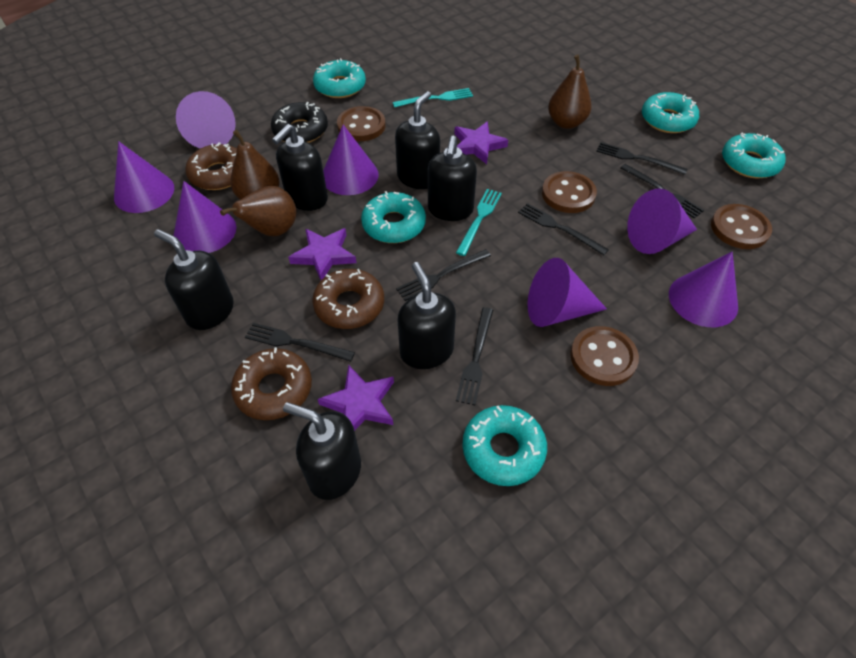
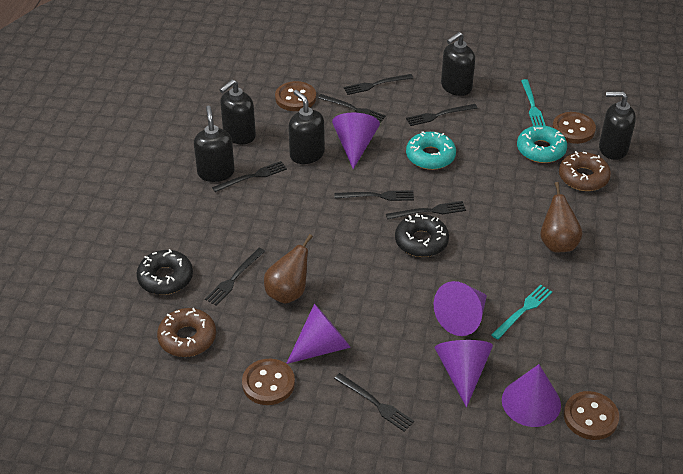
black donut: [271,102,328,143] = 1 -> [137,249,193,295] [395,214,449,257] = 2
black fork: [245,323,355,362] [396,249,491,301] [456,307,493,405] [518,203,609,255] [596,142,687,175] [620,164,704,219] = 6 -> [205,248,265,306] [212,161,287,192] [318,94,386,123] [334,190,414,201] [334,373,414,432] [344,74,413,95] [386,201,466,220] [406,104,477,126] = 8
black soap dispenser: [154,229,234,330] [272,124,328,211] [283,402,361,500] [395,91,440,189] [398,262,456,369] [428,136,477,221] = 6 -> [194,106,235,182] [220,79,256,144] [288,90,325,164] [441,32,475,96] [599,91,636,160] = 5
brown donut: [185,142,237,190] [231,347,312,420] [312,269,384,329] = 3 -> [157,308,216,357] [559,151,611,191] = 2
brown pear: [220,186,297,236] [230,130,280,200] [548,55,592,129] = 3 -> [264,234,313,304] [541,182,583,252] = 2
purple cone: [114,141,174,213] [173,181,237,253] [176,91,236,149] [323,125,379,195] [528,258,607,327] [627,189,697,254] [669,252,738,327] = 7 -> [286,303,351,364] [332,113,380,169] [434,281,487,336] [435,340,493,407] [502,364,561,427] = 5
purple star: [288,228,357,280] [318,365,394,431] [454,122,508,164] = 3 -> none = 0
turquoise donut: [313,58,366,98] [361,191,426,243] [462,405,547,486] [642,92,699,133] [722,133,786,179] = 5 -> [406,131,456,170] [517,125,567,163] = 2

